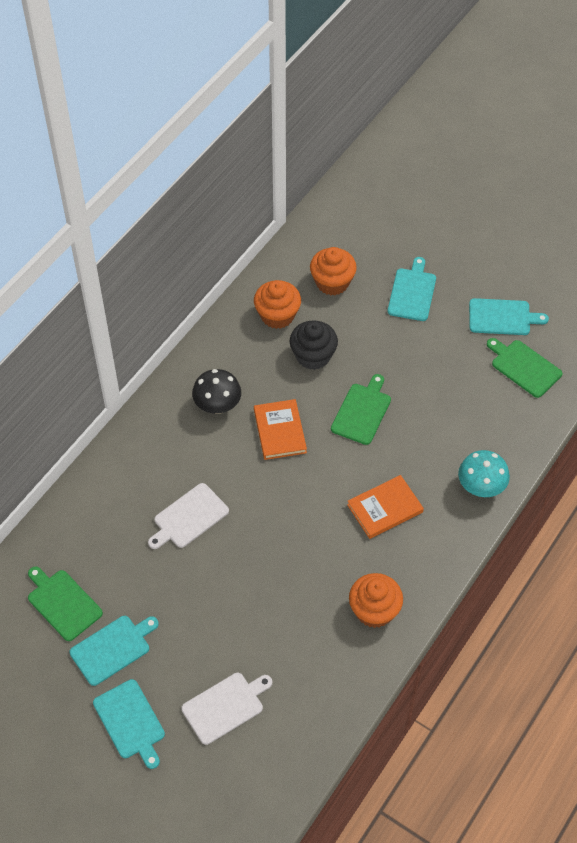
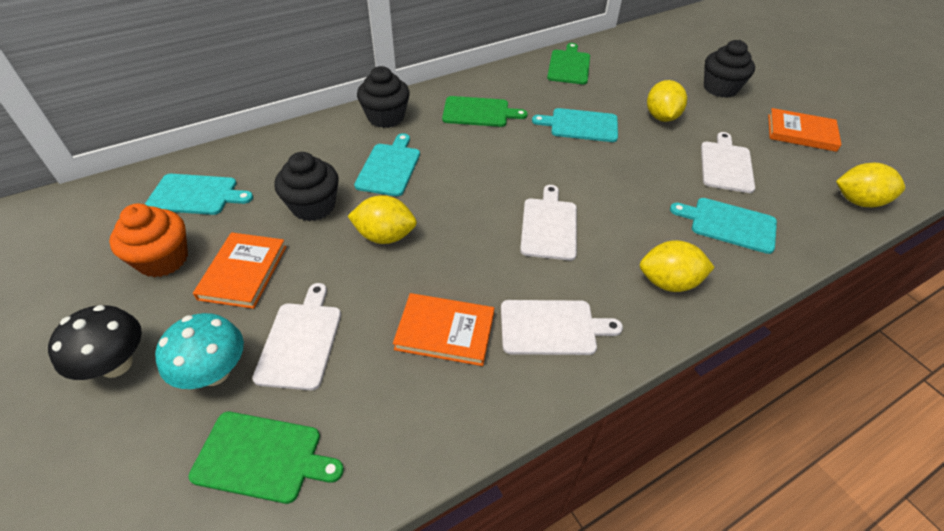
black cupcake: [290,320,338,370] = 1 -> [274,152,339,221] [357,66,410,128] [704,40,755,98] = 3
orange book: [254,399,307,460] [347,475,424,539] = 2 -> [193,232,287,309] [393,293,494,366] [768,108,842,152] = 3
orange cupcake: [254,280,301,329] [310,247,357,295] [349,573,403,628] = 3 -> [109,204,188,277] = 1
white cutting board: [148,483,229,549] [181,673,272,745] = 2 -> [252,283,341,391] [501,300,623,355] [520,185,577,260] [701,132,755,193] = 4
yellow lemon: none = 0 -> [348,195,417,244] [640,240,715,292] [647,80,687,122] [836,163,905,207] = 4

